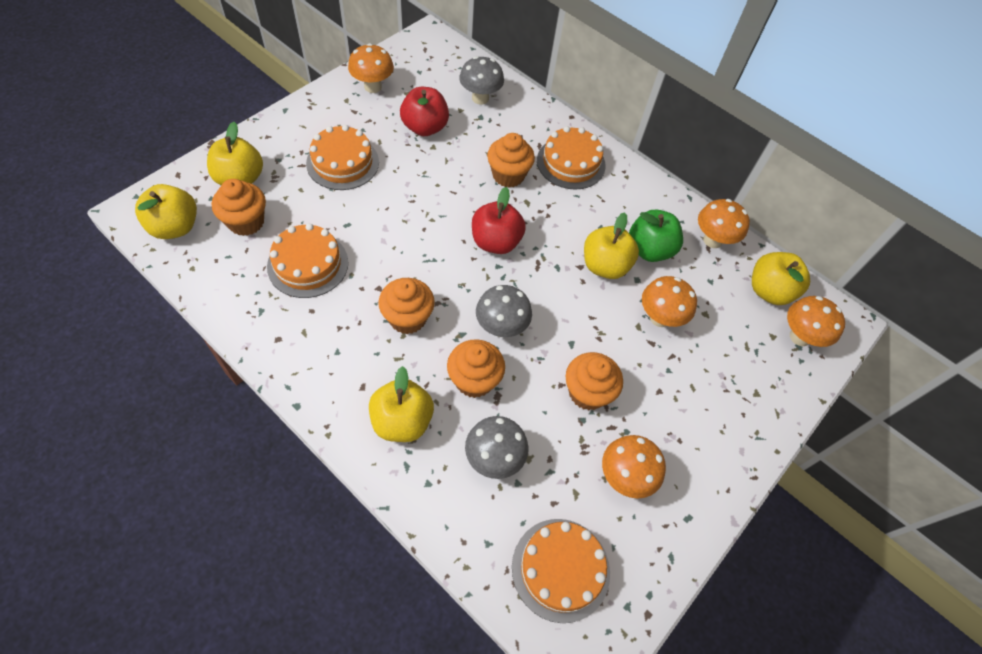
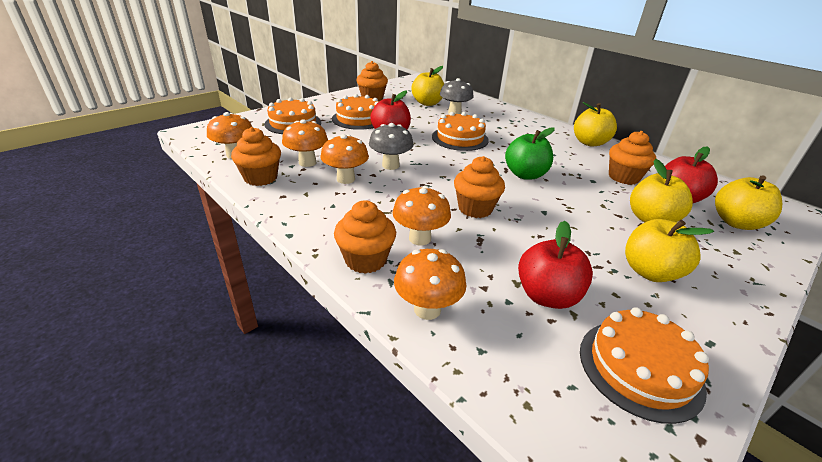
grey mushroom: [459,56,504,104] [465,416,529,479] [476,285,532,337] = 3 -> [369,123,414,170] [440,78,474,114] = 2
red apple: [400,87,449,136] [472,187,526,254] = 2 -> [370,90,411,129] [518,221,593,309] [665,146,718,203] = 3

